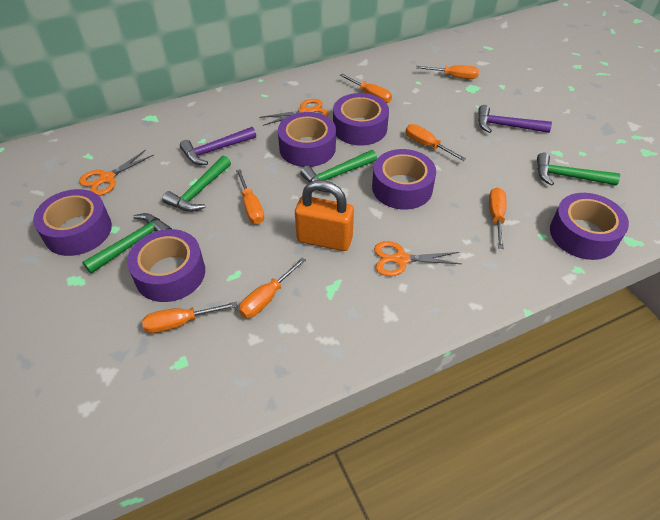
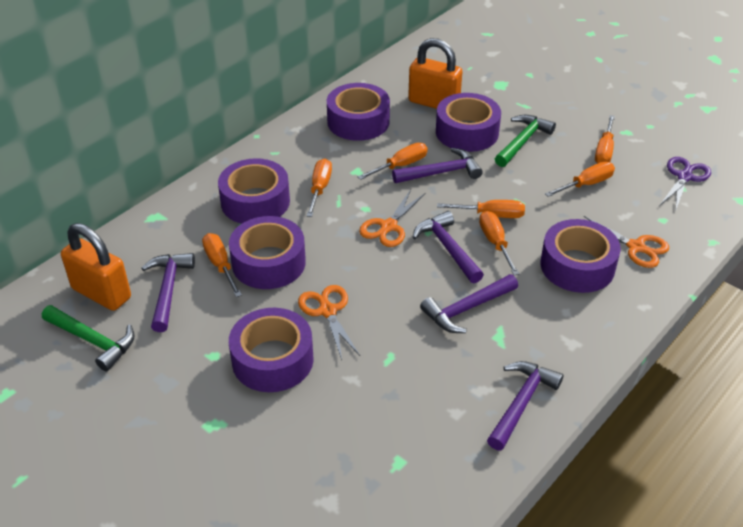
green hammer: [82,213,172,274] [162,156,231,212] [300,150,377,192] [537,153,620,186] = 4 -> [42,305,134,372] [495,115,556,167] = 2
orange padlock: [295,180,354,251] = 1 -> [61,223,131,311] [408,38,463,109] = 2
purple hammer: [180,127,256,165] [478,105,552,133] = 2 -> [142,253,195,332] [392,148,483,183] [413,211,484,283] [420,274,518,333] [487,361,563,450] = 5
purple scissors: none = 0 -> [660,157,711,212] = 1

